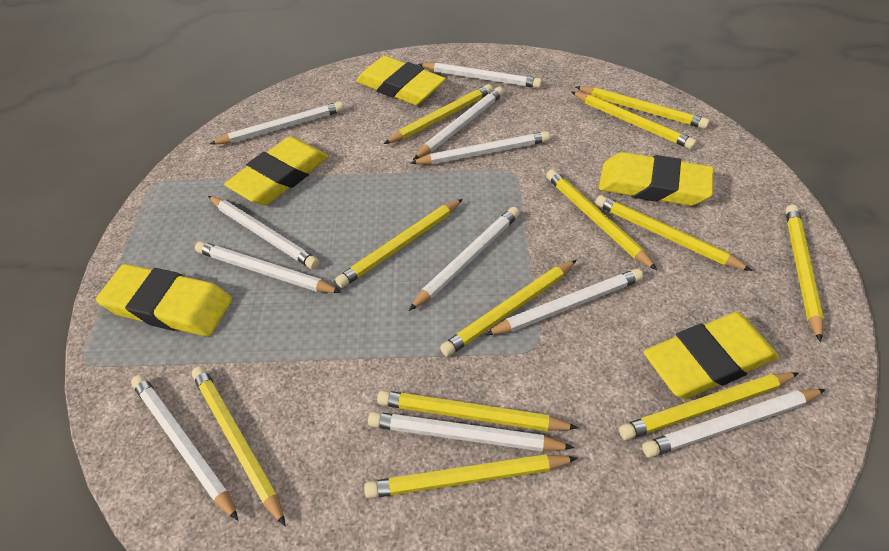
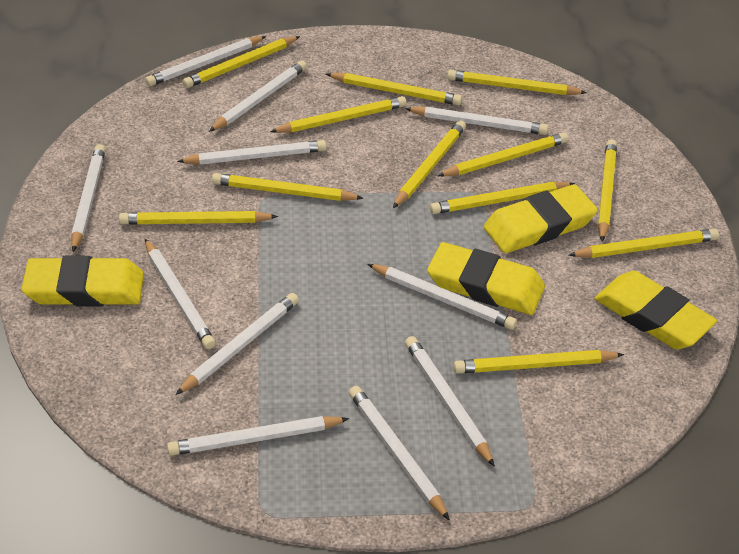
yellow eraser: [96,264,232,336] [224,137,329,205] [356,56,446,105] [599,152,714,206] [644,312,779,399] = 5 -> [21,256,144,306] [427,242,545,315] [484,184,598,253] [594,271,717,349] = 4

